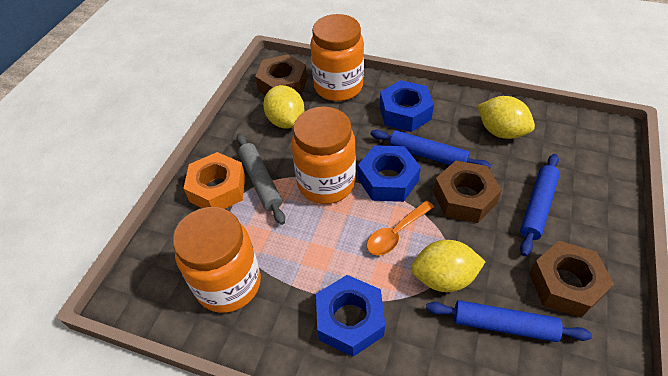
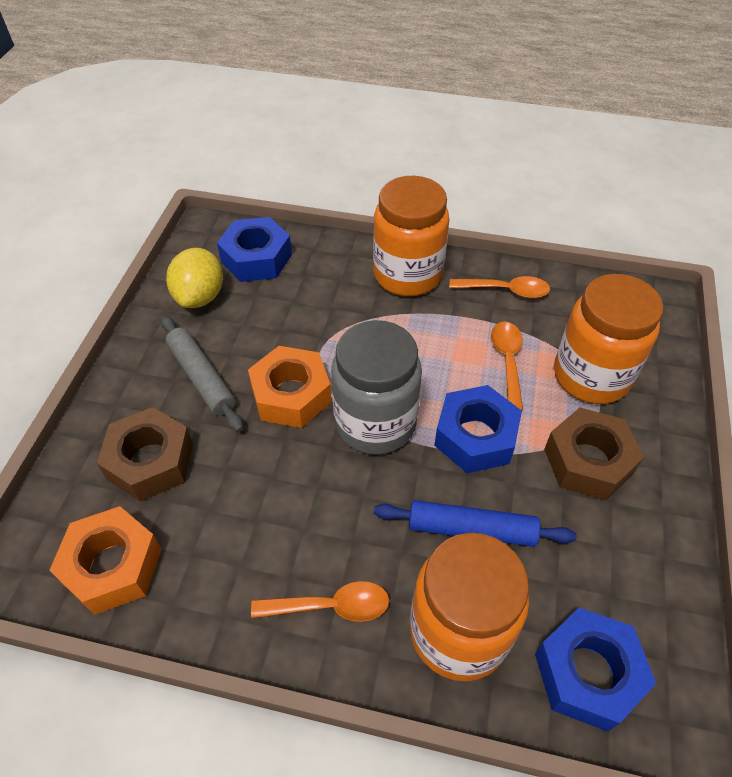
blue rolling pin: [371,130,491,169] [426,300,592,342] [520,154,560,256] = 3 -> [374,500,577,547] = 1
brown nut: [255,54,307,96] [433,161,502,223] [529,241,614,318] = 3 -> [97,407,193,502] [544,408,644,500] = 2
grey jar: none = 0 -> [331,320,422,455] = 1
orange nut: [183,152,246,209] = 1 -> [49,506,162,615] [248,346,332,428] = 2
orange spoon: [366,200,434,255] = 1 -> [251,581,389,622] [449,276,550,298] [491,322,523,411] = 3
yellow lemon: [263,85,304,128] [411,240,486,292] [477,96,535,139] = 3 -> [166,248,223,308] = 1

